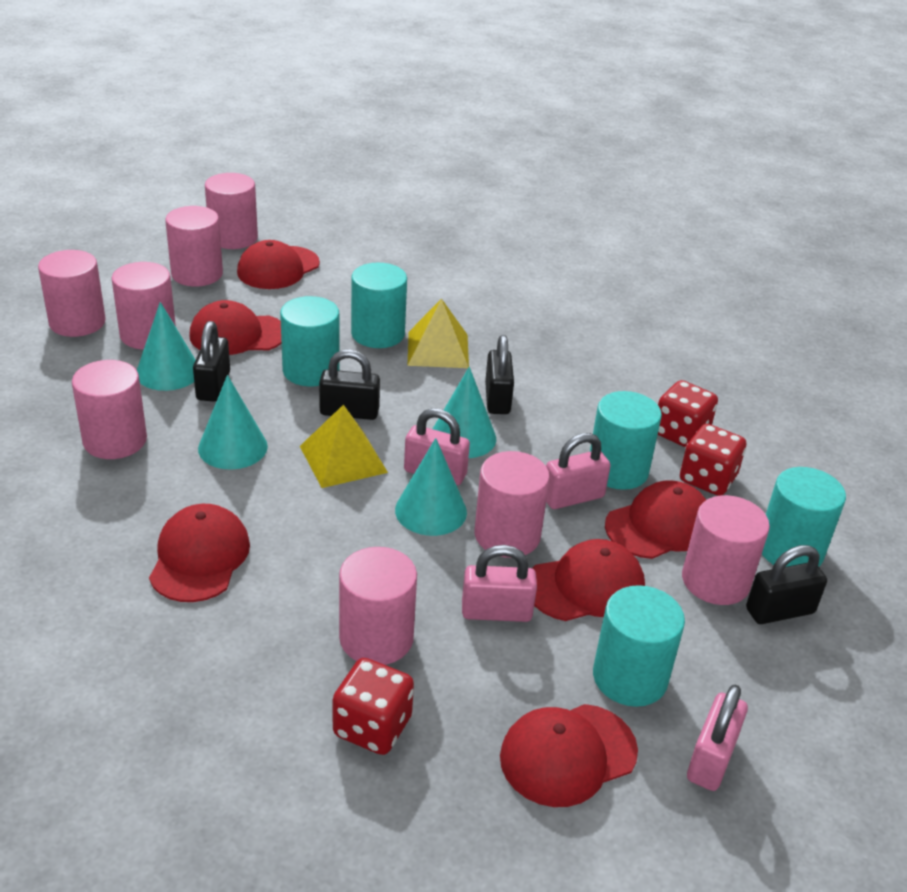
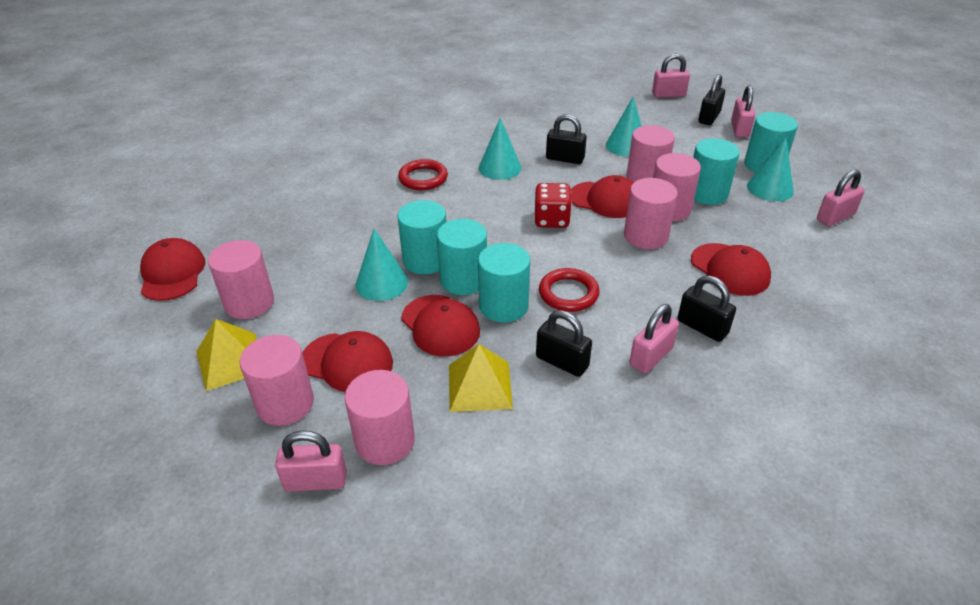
pink cylinder: [38,250,106,337] [72,360,147,459] [112,262,176,349] [165,206,223,286] [205,173,258,249] [339,547,417,665] [475,451,550,558] [682,495,770,605] = 8 -> [208,240,274,319] [240,335,314,426] [345,370,415,465] [624,178,678,249] [626,125,675,182] [653,153,701,221] = 6
pink padlock: [404,408,470,486] [462,545,537,622] [546,433,611,509] [687,685,748,791] = 4 -> [275,430,347,492] [629,304,679,374] [652,54,690,98] [731,85,755,138] [817,170,865,226] = 5
red cap: [149,504,250,602] [189,300,281,355] [237,240,320,289] [500,704,638,807] [532,539,645,621] [605,480,706,559] = 6 -> [140,238,205,301] [302,331,393,392] [401,295,480,357] [571,175,634,218] [691,243,771,296] = 5
red dice: [332,658,414,755] [658,380,718,447] [680,424,746,496] = 3 -> [534,183,572,228] = 1
red ring: none = 0 -> [398,159,448,190] [539,268,600,312] = 2

